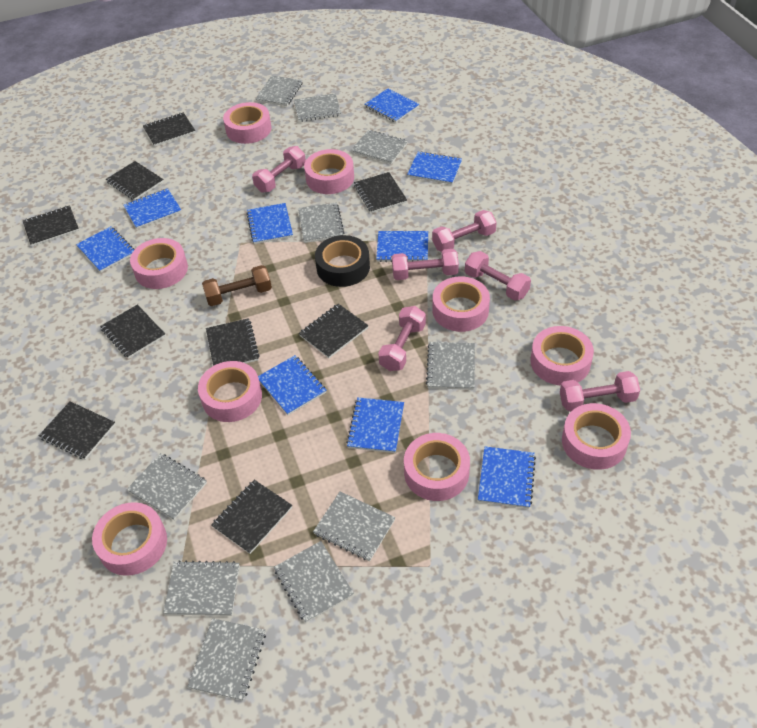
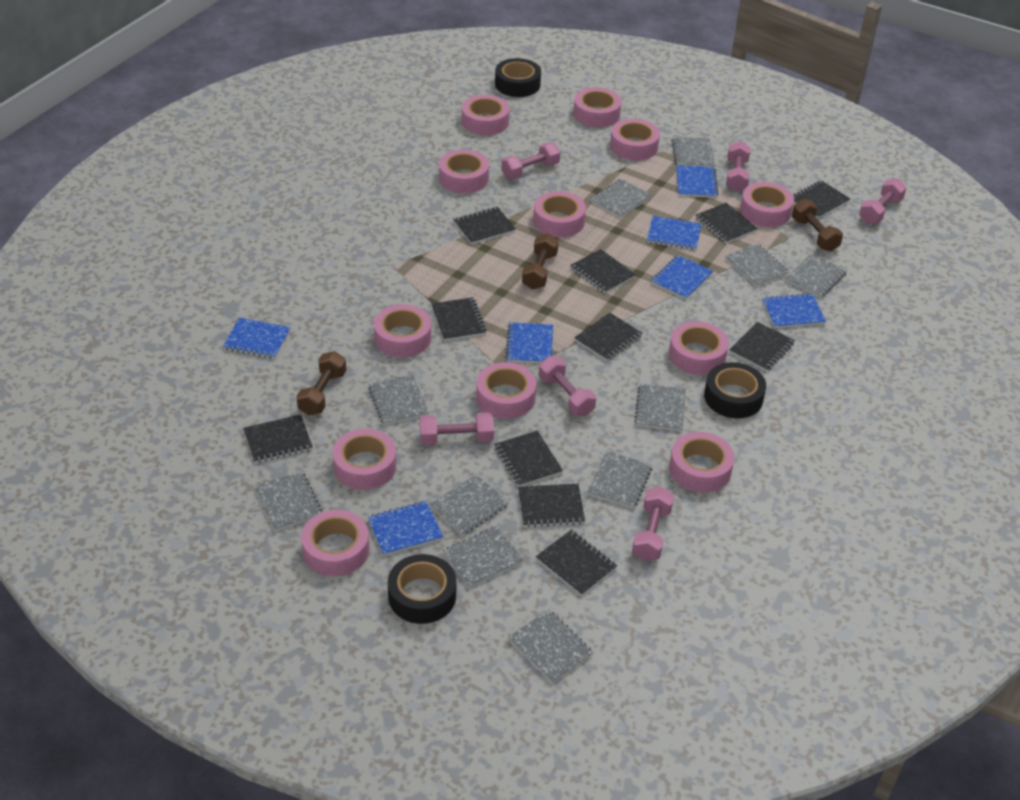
black notebook: [23,205,79,246] [39,401,116,460] [100,305,165,359] [106,161,164,200] [143,112,195,147] [206,318,260,366] [211,480,292,554] [299,304,369,358] [354,172,407,213] = 9 -> [243,414,313,463] [432,297,487,341] [453,207,516,244] [495,431,563,487] [518,484,585,527] [536,530,617,596] [571,249,636,294] [574,313,643,361] [696,203,758,243] [729,322,795,371] [793,181,850,219] = 11
black tape: [315,235,370,287] = 1 -> [388,554,456,624] [495,58,541,97] [704,362,766,418] = 3
blue notebook: [76,226,135,272] [124,188,181,229] [246,203,293,244] [258,355,326,415] [346,397,404,453] [364,88,419,123] [376,231,428,262] [407,151,462,184] [478,447,536,508] = 9 -> [223,318,290,359] [368,501,443,556] [506,322,553,364] [647,216,702,250] [651,255,713,300] [676,165,718,198] [762,293,826,328] = 7
brown dumbbell: [202,265,272,306] = 1 -> [296,351,346,415] [522,233,559,290] [792,199,843,251] = 3
grey notebook: [127,453,207,520] [163,560,240,616] [187,618,266,701] [256,76,302,106] [274,541,354,623] [294,93,341,122] [298,202,345,243] [313,491,395,561] [351,130,408,164] [426,342,475,390] = 10 -> [255,471,322,531] [368,375,429,425] [430,475,509,536] [443,526,524,588] [508,610,593,683] [588,451,652,509] [591,179,651,218] [635,384,686,431] [672,138,715,167] [725,244,789,287] [785,254,847,298] = 11
pink tape: [92,502,167,576] [130,238,188,289] [198,361,262,422] [223,102,272,144] [304,149,354,194] [404,433,470,501] [433,277,490,332] [531,326,594,385] [562,403,631,470] = 9 -> [301,510,369,576] [333,429,396,490] [374,304,431,358] [439,149,489,193] [462,95,510,135] [476,362,536,419] [533,191,586,237] [573,87,622,128] [610,119,660,160] [669,321,729,375] [669,432,734,492] [740,182,794,227] = 12

